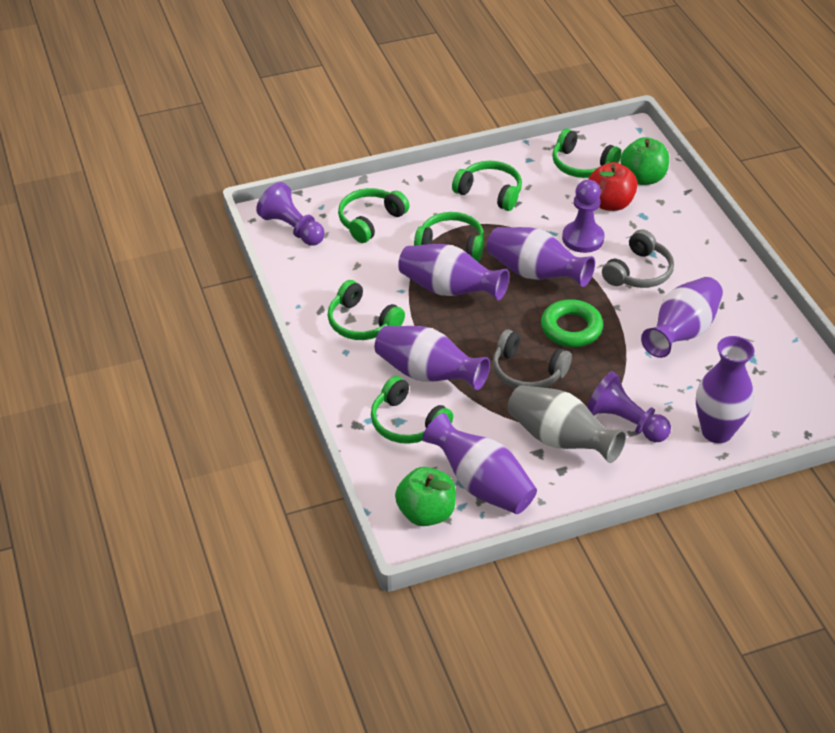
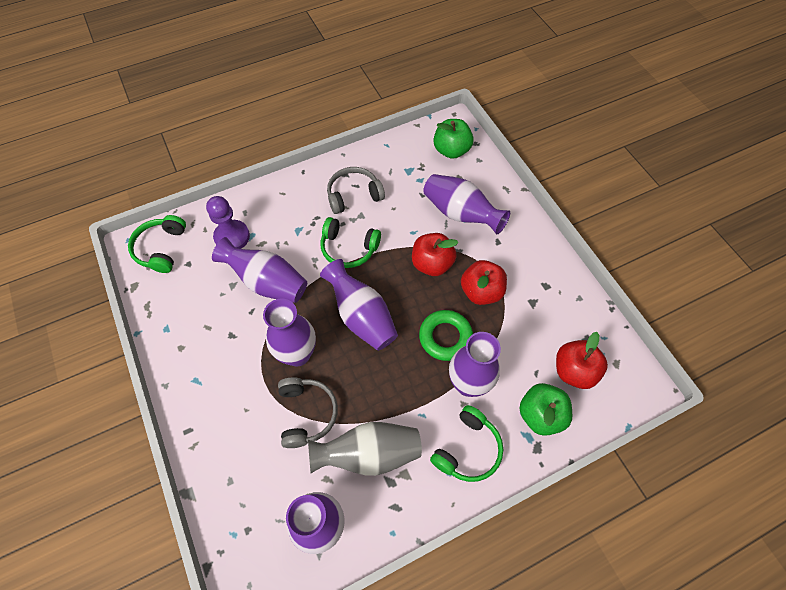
green headphones: [327,280,405,340] [338,188,409,243] [371,376,454,444] [414,212,484,262] [452,161,522,211] [552,129,621,178] = 6 -> [128,215,186,273] [320,217,381,268] [430,405,503,482] = 3
purple pawn: [256,182,325,246] [562,180,604,253] [587,371,671,442] = 3 -> [206,196,250,249] = 1
red apple: [588,162,638,211] = 1 -> [412,233,459,276] [461,260,507,305] [556,332,608,389] = 3

